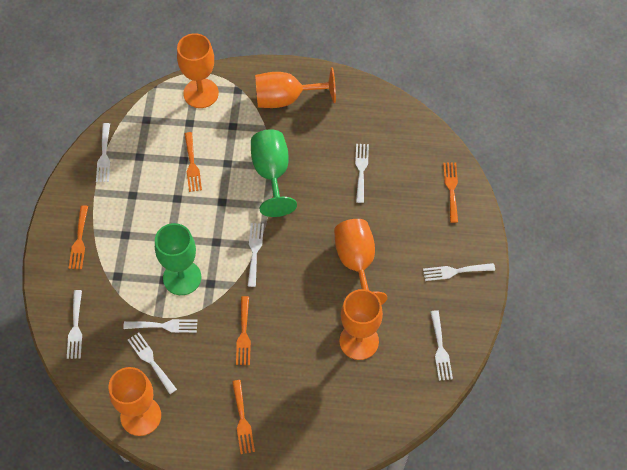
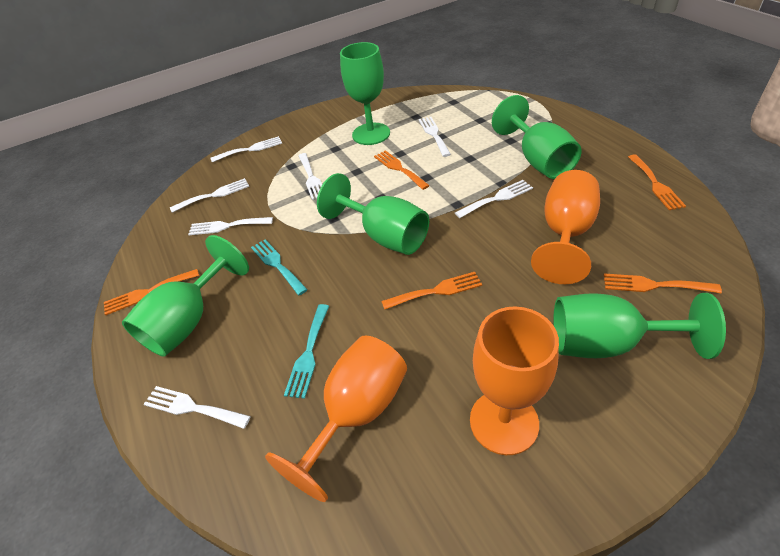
green goblet: [155,223,201,295] [251,129,297,217] = 2 -> [122,235,249,357] [317,173,429,255] [340,42,390,145] [492,95,582,179] [553,293,726,359] = 5
orange goblet: [108,367,161,436] [177,33,219,108] [255,67,336,108] [334,219,387,305] [339,289,383,360] = 5 -> [265,336,407,502] [470,306,559,455] [531,170,600,284] = 3
turquoise fork: none = 0 -> [251,239,308,295] [284,304,329,399] = 2
white fork: [67,290,82,359] [96,123,110,182] [123,319,197,333] [128,332,177,394] [248,223,264,287] [355,144,369,203] [423,263,495,281] [431,310,453,381] = 8 -> [143,386,251,429] [170,178,249,213] [188,217,273,235] [210,136,282,162] [298,153,322,200] [419,117,451,157] [455,180,533,218] = 7

